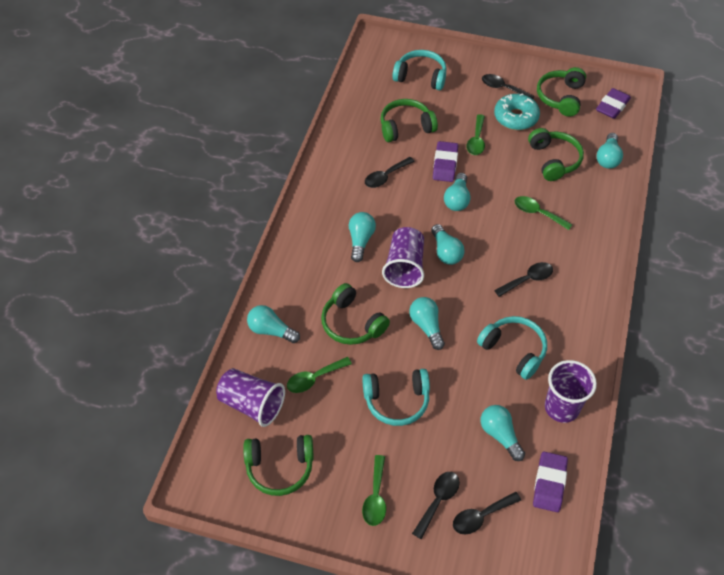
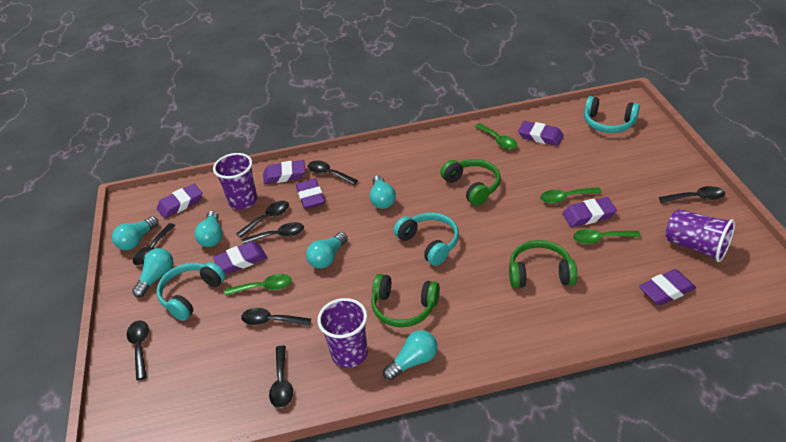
black spoon: [365,157,415,188] [412,472,460,539] [453,492,521,534] [482,74,535,99] [494,262,553,297] = 5 -> [127,320,149,380] [133,223,176,265] [236,201,289,238] [241,308,311,326] [242,222,304,244] [269,345,293,408] [308,161,358,185] [659,186,725,203] = 8
green headphones: [243,435,314,496] [321,283,390,345] [380,99,438,142] [528,128,584,181] [537,67,586,117] = 5 -> [371,274,440,327] [440,159,501,206] [509,240,577,288] = 3
purple eraser: [433,141,458,182] [533,451,568,512] [596,88,631,119] = 3 -> [157,184,202,219] [213,241,267,274] [263,160,305,184] [296,179,325,209] [518,121,564,146] [563,197,617,227] [639,269,696,305] = 7
turquoise donut: [494,93,540,130] = 1 -> none = 0
turquoise light bulb: [247,305,300,343] [349,212,376,262] [409,297,445,350] [431,224,465,265] [444,173,471,211] [481,405,525,461] [597,133,623,169] = 7 -> [112,216,158,250] [132,248,173,297] [194,211,223,247] [306,232,348,269] [369,175,396,209] [383,330,437,380] = 6

